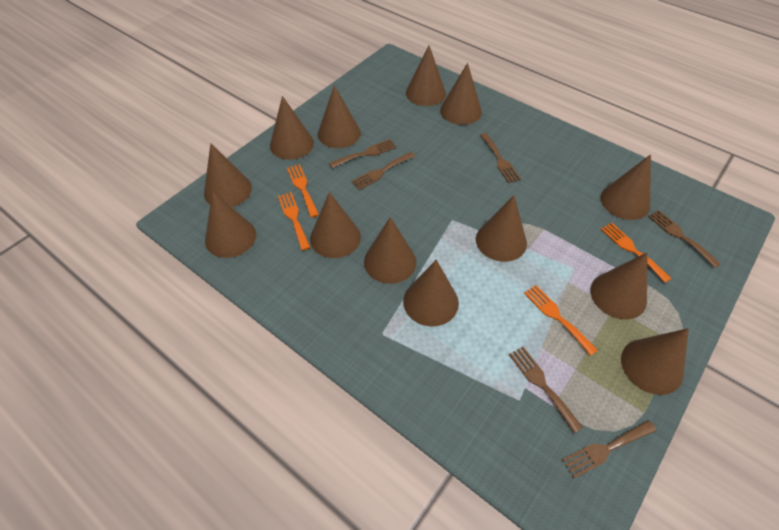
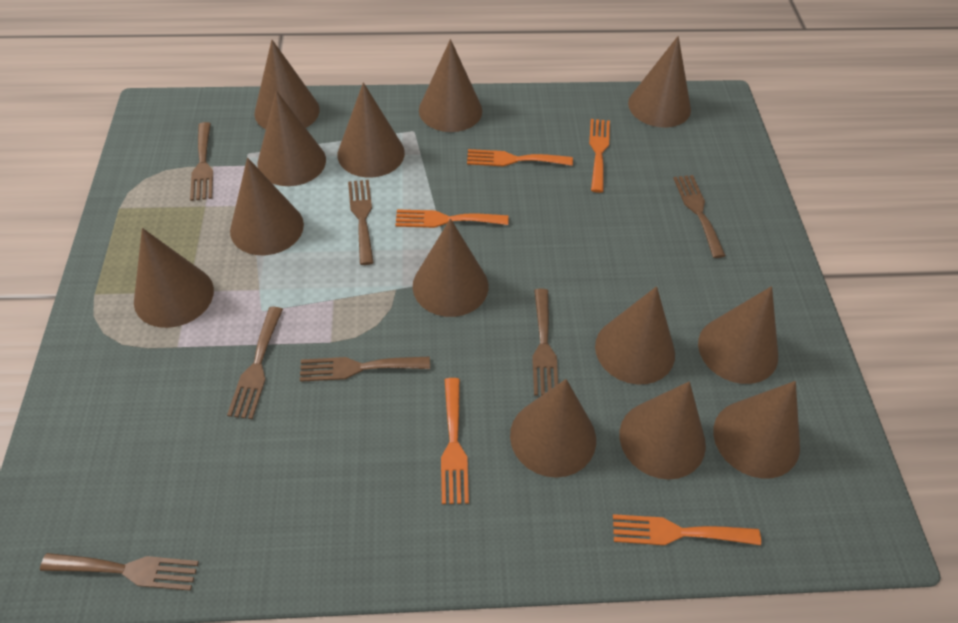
brown fork: [329,139,396,168] [351,152,415,190] [480,133,521,183] [509,347,583,433] [562,420,656,478] [648,210,721,268] = 6 -> [40,553,199,591] [190,122,213,201] [227,307,283,419] [300,357,430,382] [348,180,374,265] [532,289,558,396] [673,175,726,258] = 7
orange fork: [278,192,311,251] [287,164,319,218] [524,285,598,356] [601,223,671,283] = 4 -> [395,209,509,228] [441,378,469,504] [467,149,573,166] [589,119,610,193] [613,514,761,545] = 5

